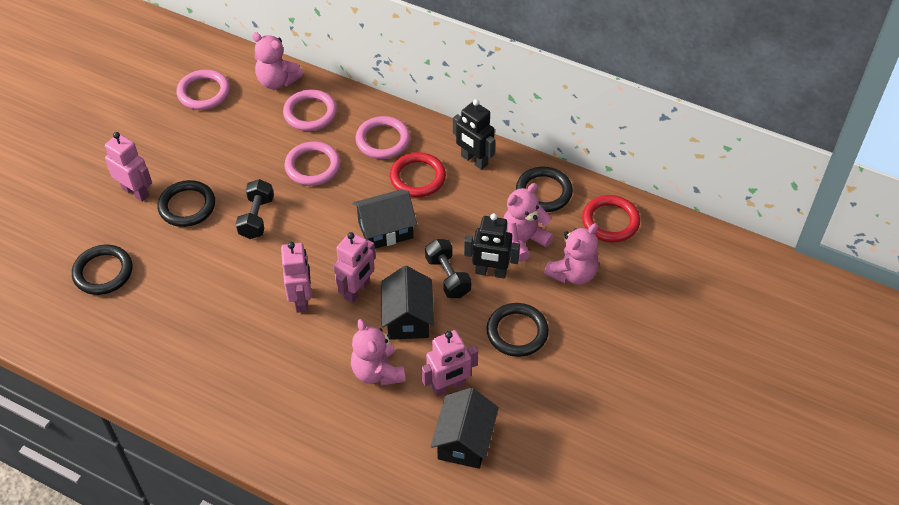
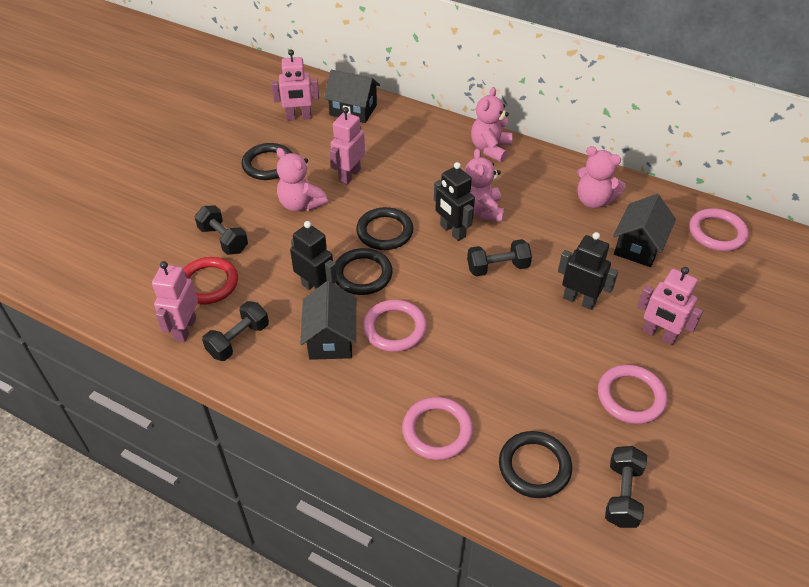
black dumbbell: [236,179,274,239] [425,239,472,298] = 2 -> [195,205,248,255] [202,301,269,361] [467,239,532,276] [605,446,647,528] = 4
black robot: [453,99,495,170] [464,213,520,278] = 2 -> [290,221,337,290] [434,162,475,241] [558,232,618,310] = 3
red ring: [390,152,446,197] [582,195,640,242] = 2 -> [183,257,238,305] = 1

